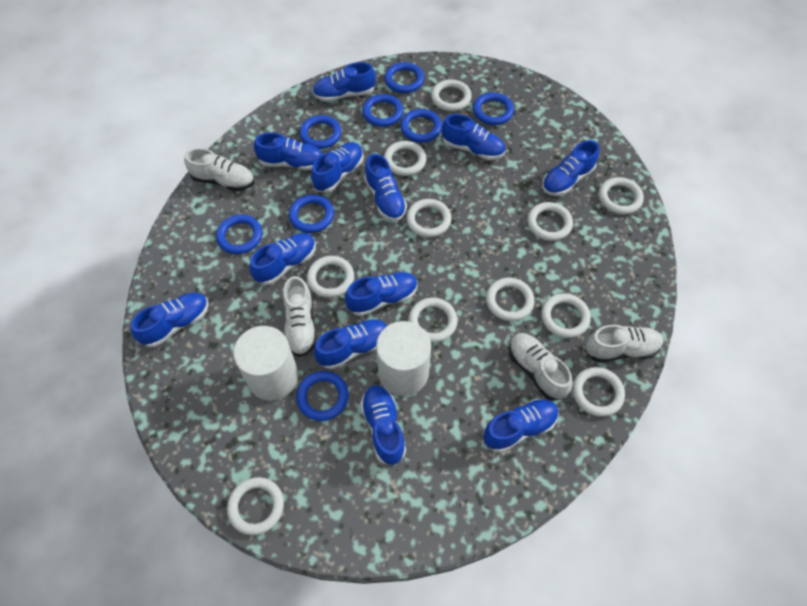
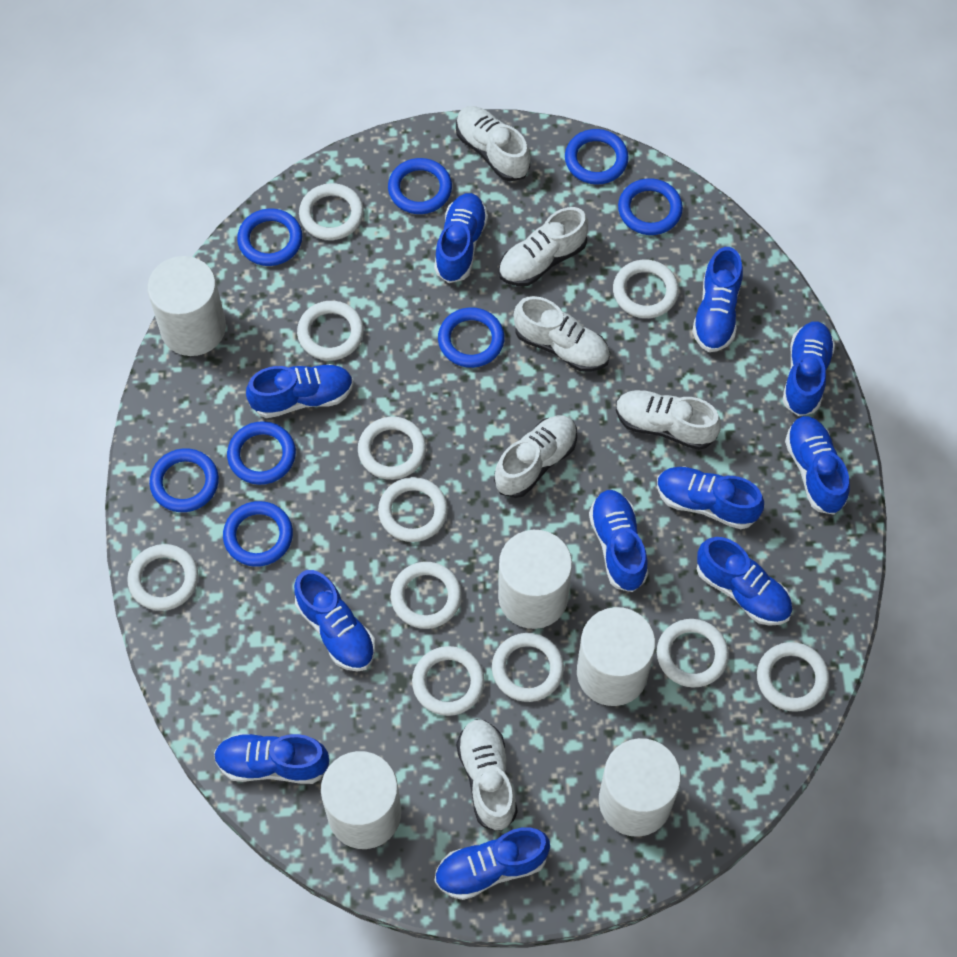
blue shoe: [131,292,209,348] [250,233,316,285] [254,132,323,170] [311,142,363,193] [312,62,376,102] [314,319,387,370] [345,272,418,316] [360,385,406,466] [364,154,407,221] [442,114,505,160] [483,399,559,453] [542,140,599,196] = 12 -> [214,733,329,784] [246,364,354,418] [294,570,375,672] [434,193,488,283] [435,827,550,900] [589,490,648,592] [657,466,764,529] [692,247,743,352] [697,537,792,626] [783,321,835,416] [785,416,850,515] = 11
white cylinder: [233,326,298,401] [376,321,431,396] = 2 -> [147,256,226,356] [321,751,401,849] [498,530,572,629] [577,607,655,706] [599,738,681,837] = 5
white shoe: [184,148,254,191] [283,276,317,357] [509,333,573,401] [585,325,663,362] = 4 -> [456,106,530,181] [456,719,518,831] [494,415,577,498] [499,207,588,286] [514,296,610,372] [616,390,721,450] = 6

